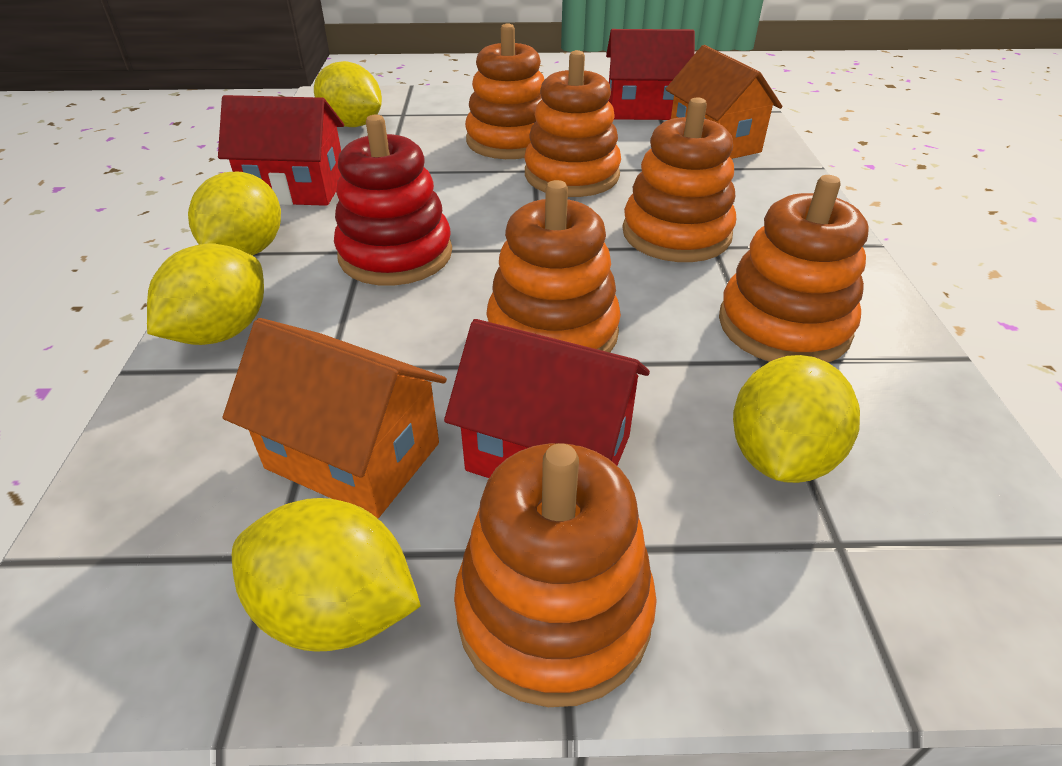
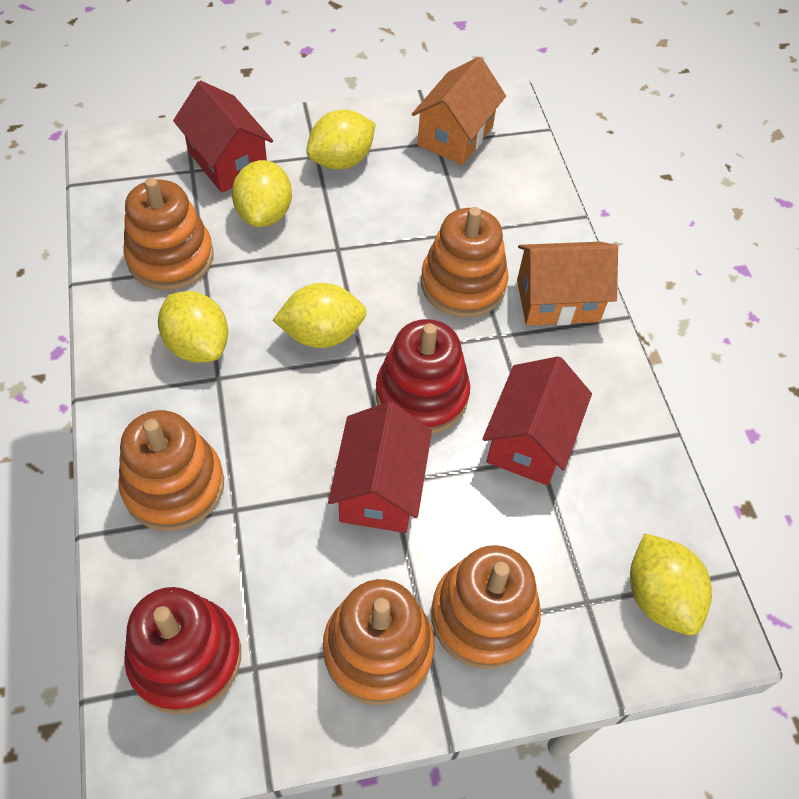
orange stacking toy: [454,443,657,707] [465,23,545,159] [486,180,621,352] [524,50,621,197] [622,97,736,262] [719,175,869,363] = 6 -> [118,410,224,531] [123,178,213,290] [323,579,434,705] [421,207,509,318] [431,545,541,669] = 5
red stacking toy: [334,115,452,286] = 1 -> [124,587,241,714] [376,319,470,434] = 2

